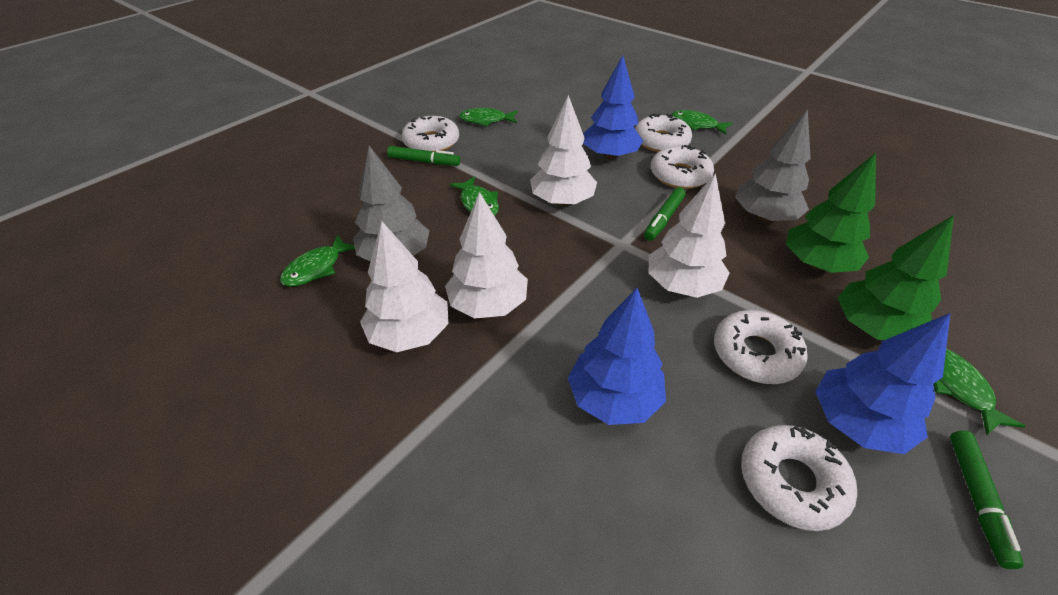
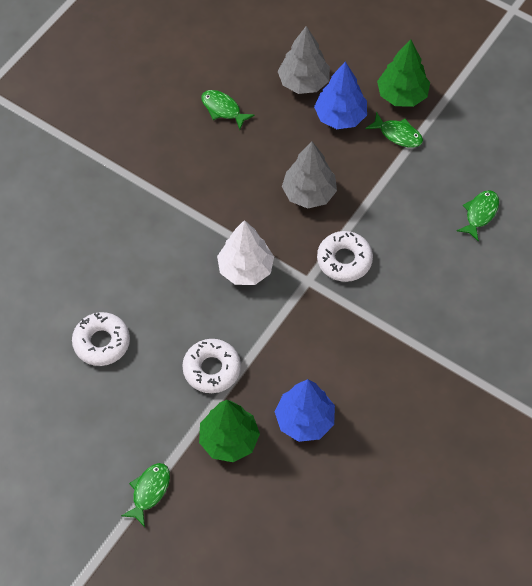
blue tree: [568,288,666,425] [583,55,643,160] [815,313,950,454] = 3 -> [275,379,335,442] [314,62,367,129] = 2
green fish: [280,234,355,287] [449,176,499,216] [459,108,518,127] [672,110,733,135] [933,349,1025,435] = 5 -> [121,463,170,527] [201,90,255,129] [365,112,423,147] [457,190,499,241] = 4
green marker: [387,146,460,166] [644,187,686,241] [950,431,1024,569] = 3 -> none = 0
white donut: [402,116,459,152] [635,113,692,152] [651,145,714,189] [714,310,808,384] [741,425,857,531] = 5 -> [72,312,130,366] [182,339,241,393] [317,231,373,282] = 3
white tree: [360,221,449,352] [445,192,528,319] [530,95,597,206] [649,173,730,298] = 4 -> [217,220,274,285] = 1

